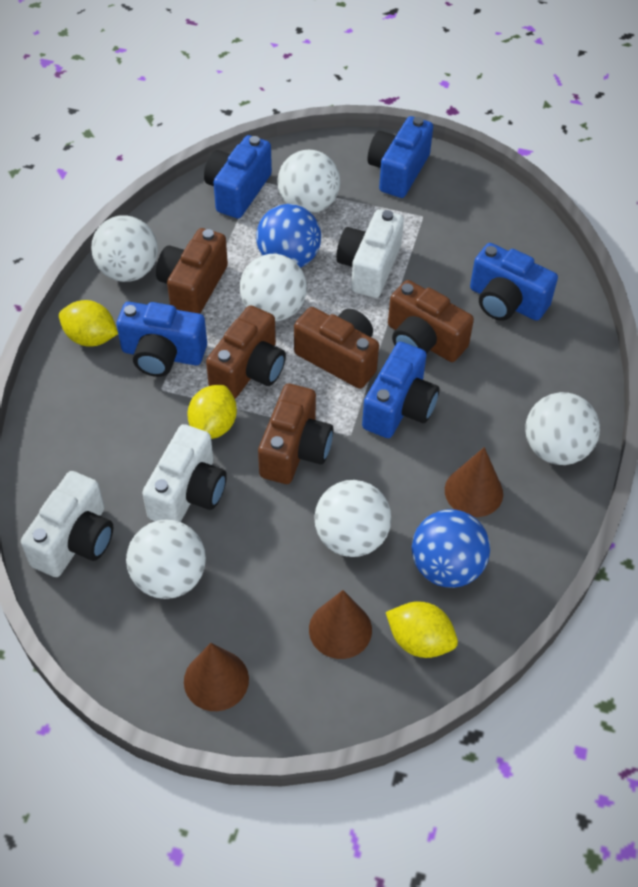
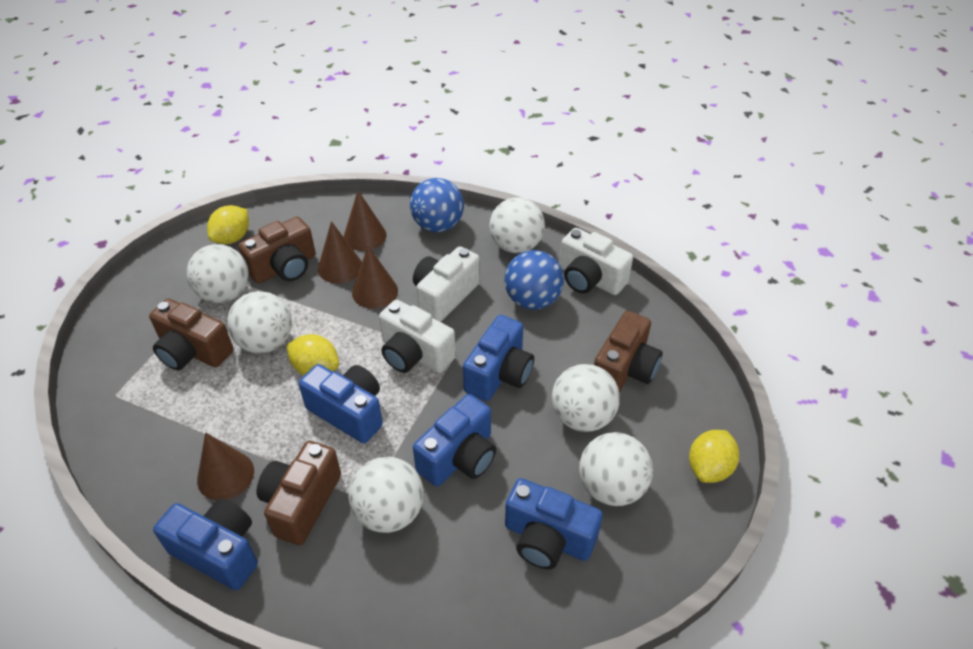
brown camera: [156,228,228,314] [206,305,286,398] [258,384,334,484] [294,307,379,389] [388,280,474,362] = 5 -> [149,299,233,371] [238,217,316,284] [257,441,341,545] [594,311,662,393] = 4
brown cone: [184,643,249,711] [309,590,372,659] [445,447,503,517] = 3 -> [197,433,254,500] [318,221,362,283] [344,190,387,251] [352,246,398,309] = 4

